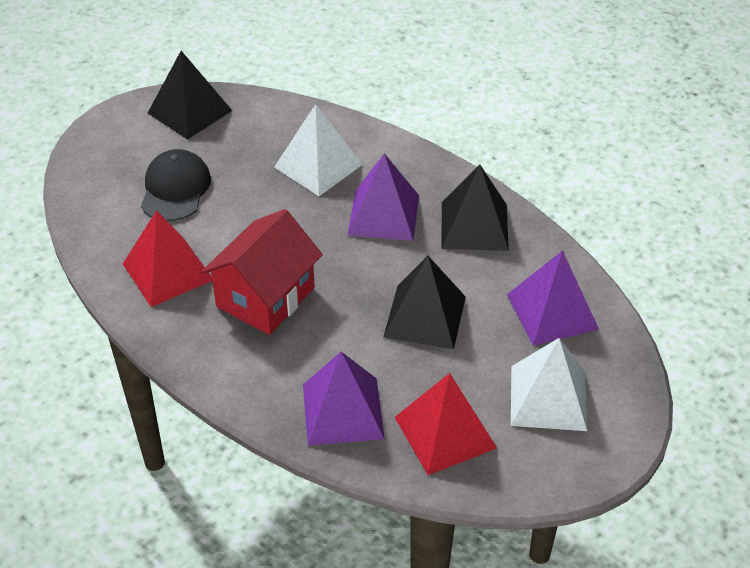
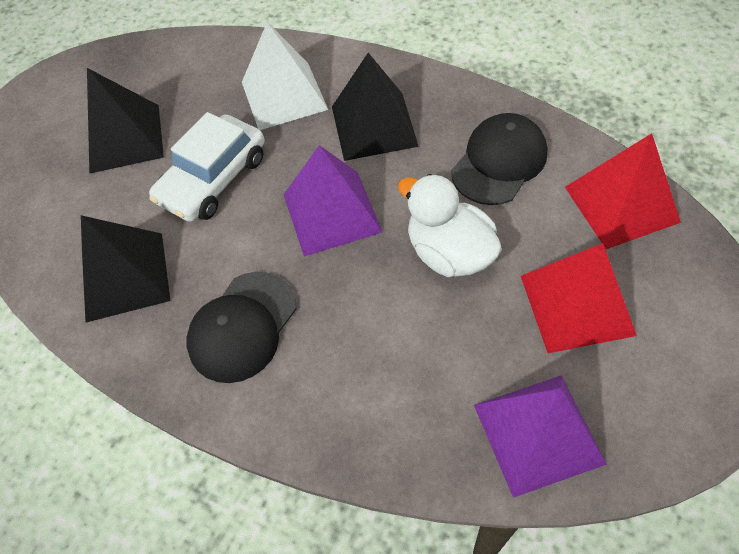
black cap: [141,149,211,221] = 1 -> [187,272,297,383] [451,113,547,205] = 2
purple pyramid: [303,352,385,446] [347,153,419,241] [507,250,599,346] = 3 -> [283,145,382,257] [474,375,607,498] = 2
red house: [201,209,323,335] = 1 -> none = 0
white car: none = 0 -> [149,112,264,222] = 1
white duck: none = 0 -> [398,174,502,277] = 1
white pyramid: [274,104,363,196] [511,338,587,431] = 2 -> [242,22,328,130] = 1

